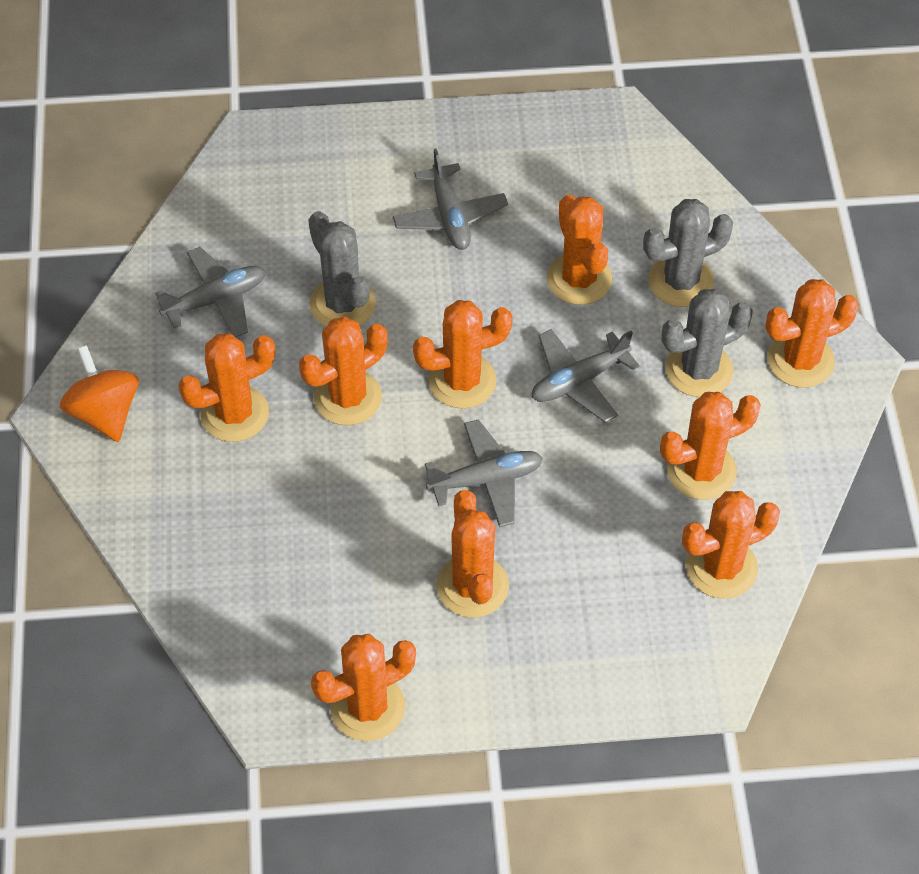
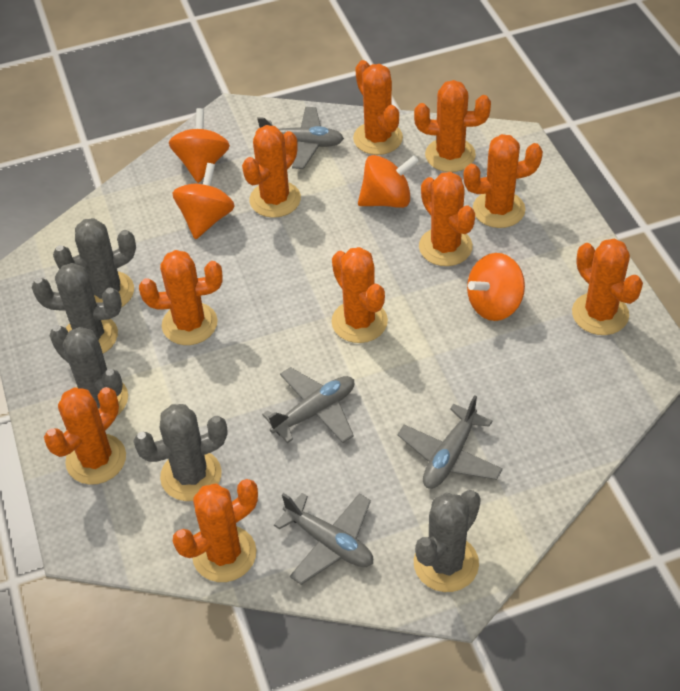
grey cactus: [308,211,376,326] [643,199,733,307] [661,289,753,397] = 3 -> [32,263,122,353] [50,325,128,416] [53,218,136,307] [133,404,228,501] [414,490,481,592] = 5
orange cactus: [178,333,275,442] [299,316,387,425] [311,634,416,741] [413,300,513,409] [437,490,509,618] [546,195,612,305] [660,392,761,500] [682,491,780,598] [765,279,859,388] = 9 -> [44,387,126,485] [139,250,223,345] [173,479,258,582] [242,125,301,218] [331,247,388,343] [353,60,403,155] [414,80,491,172] [419,172,475,266] [463,134,543,228] [572,238,643,335] = 10
orange spinning top: [60,345,139,442] = 1 -> [169,108,230,183] [172,163,235,239] [358,155,419,208] [467,253,525,321] = 4

